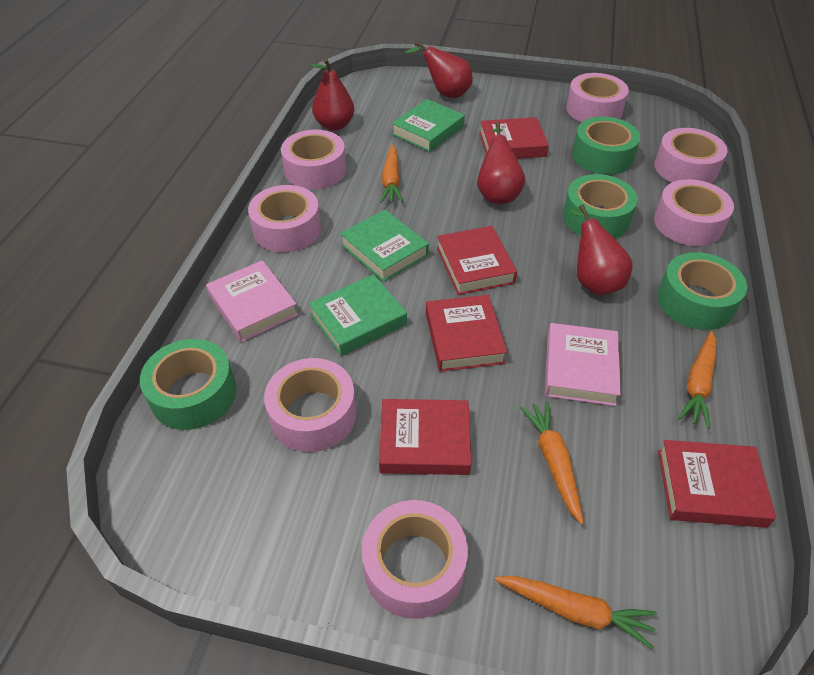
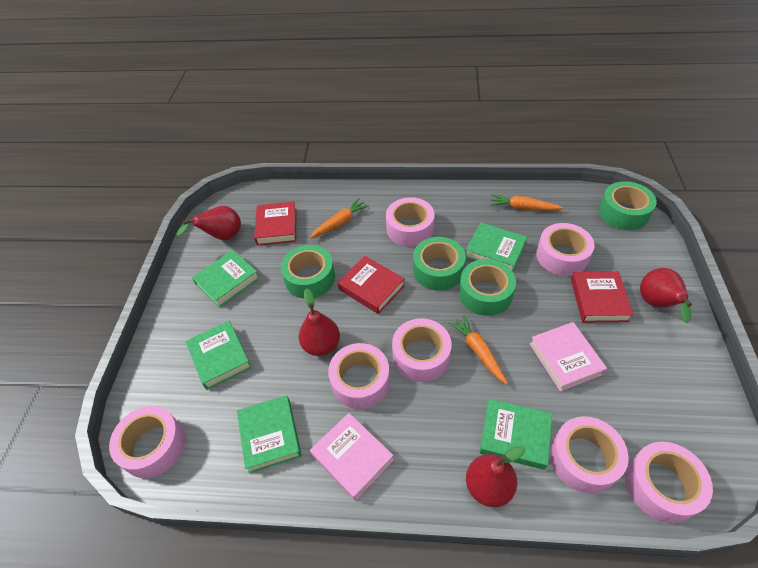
green book: [309,274,407,356] [340,210,429,282] [392,99,465,152] = 3 -> [186,321,252,390] [192,250,259,308] [237,395,302,473] [466,222,527,272] [479,399,552,470] = 5
orange carrot: [380,145,403,203] [495,576,657,650] [520,401,584,525] [678,331,717,429] = 4 -> [310,198,369,239] [449,315,508,385] [490,194,563,210] = 3
red book: [379,399,471,475] [426,295,507,372] [437,226,517,295] [479,117,549,159] [658,440,776,528] = 5 -> [254,202,297,245] [338,256,405,314] [571,271,634,322] = 3

